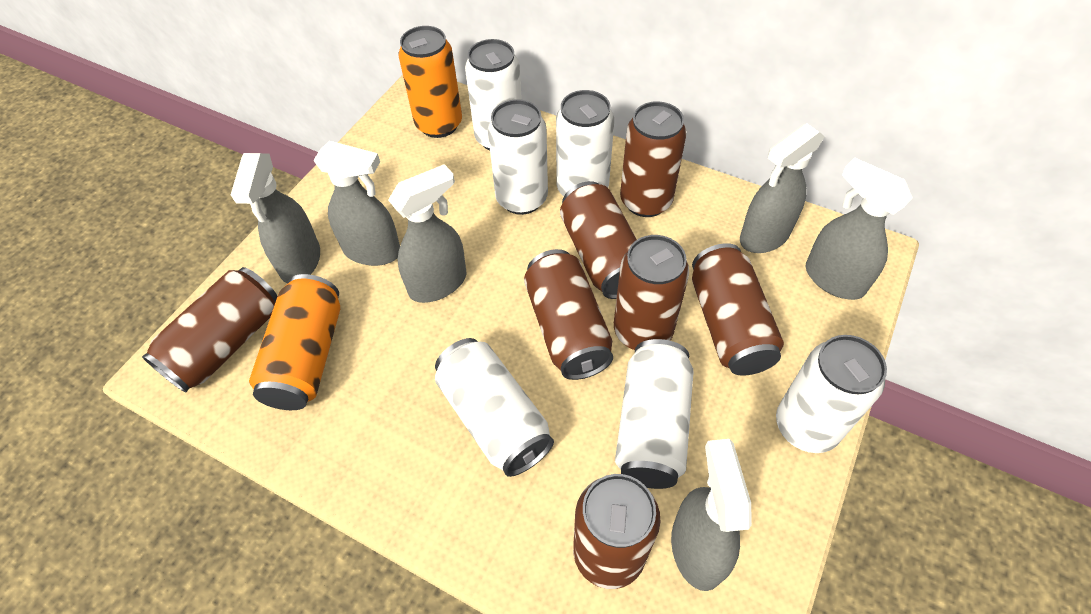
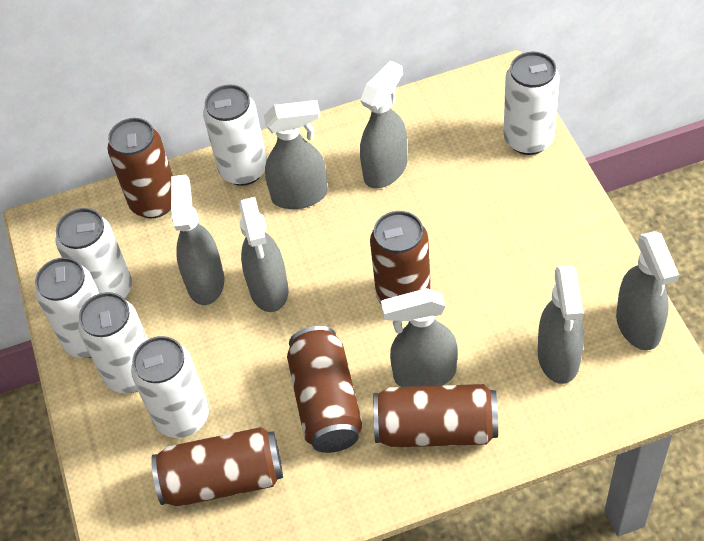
brown can: [142,267,278,393] [524,249,613,380] [560,181,637,299] [573,474,660,589] [614,235,689,350] [620,101,687,217] [692,243,784,376] = 7 -> [107,118,173,218] [151,427,283,507] [287,326,363,453] [370,211,431,304] [373,384,498,447] = 5
grey spray bottle: [231,153,320,284] [314,141,400,266] [388,164,467,303] [671,439,752,591] [740,123,825,253] [806,158,913,300] = 6 -> [171,174,224,305] [239,197,288,312] [264,100,328,209] [360,61,407,189] [381,288,457,387] [538,265,584,384] [616,231,679,350] = 7
orange can: [249,274,340,410] [399,26,462,138] = 2 -> none = 0

